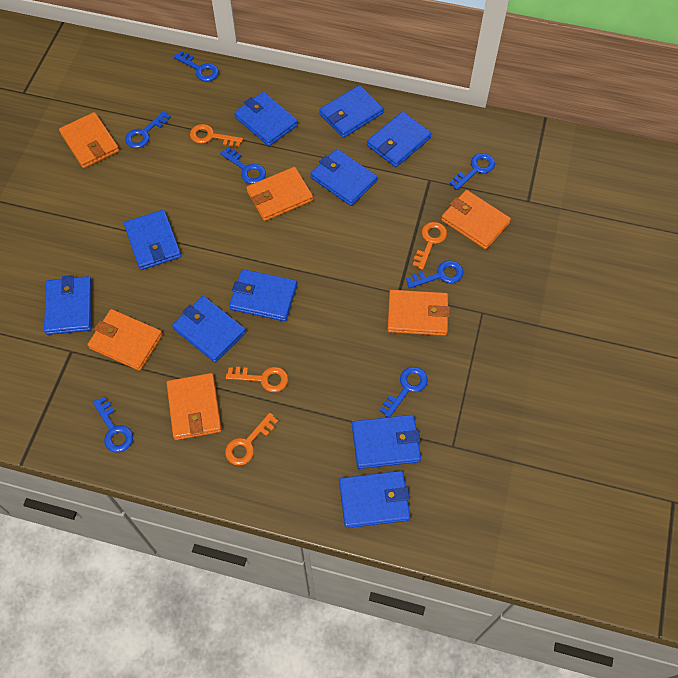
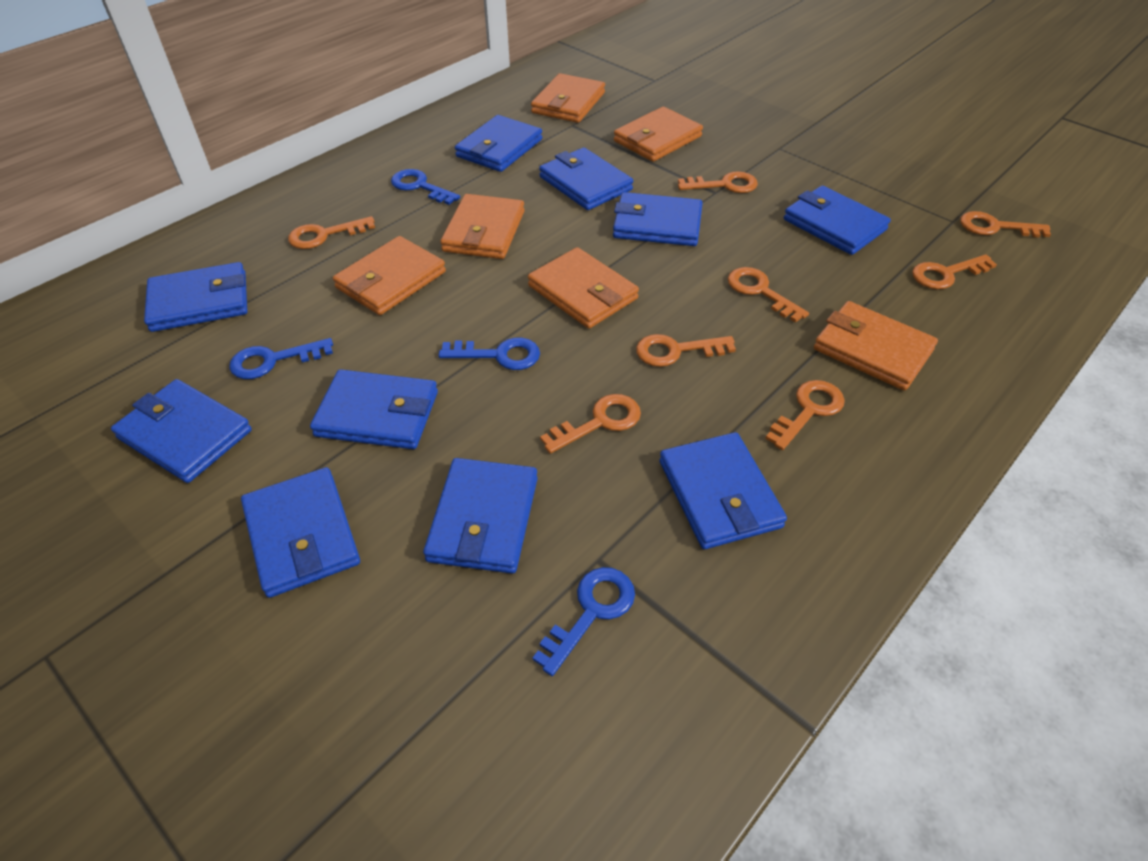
blue key: [93,397,133,453] [125,111,171,148] [174,51,219,82] [220,147,266,184] [380,367,428,417] [406,260,463,289] [450,153,495,190] = 7 -> [229,338,333,379] [391,169,460,205] [438,338,540,370] [533,567,635,676] = 4
orange key: [190,124,243,147] [225,413,278,466] [226,367,288,392] [413,222,447,270] = 4 -> [288,216,375,249] [540,394,641,454] [636,334,736,367] [678,171,758,193] [728,267,809,323] [765,380,845,450] [912,254,997,289] [960,211,1051,237] = 8

